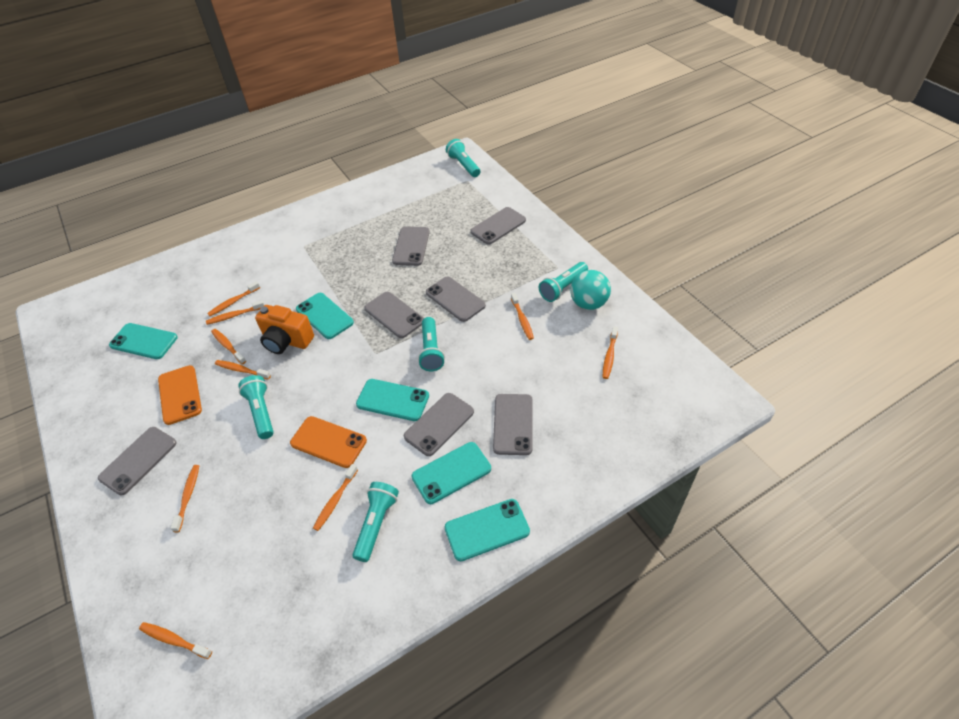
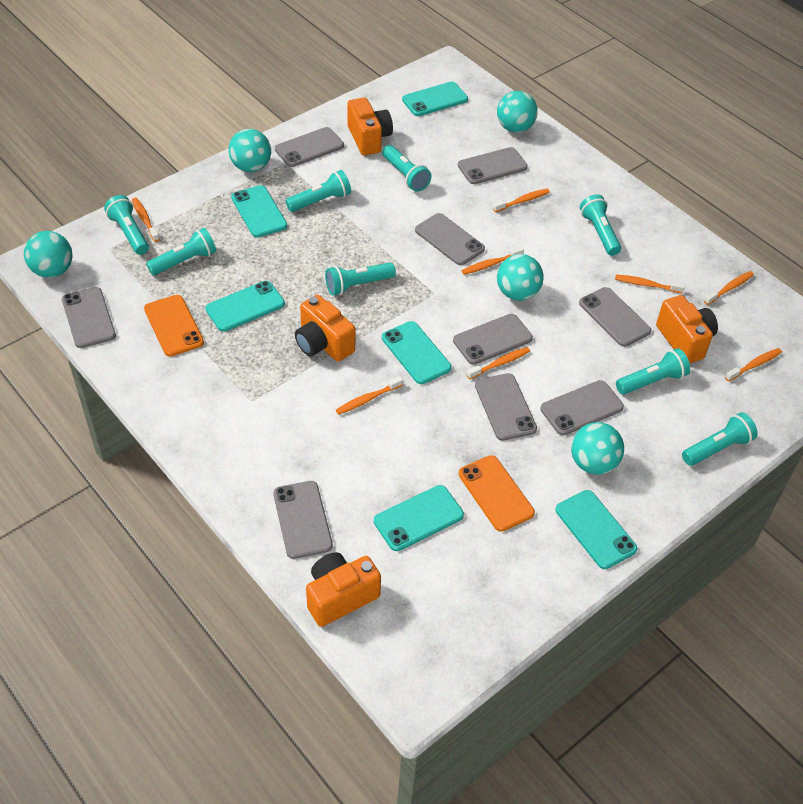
grey phone: [98,427,177,495] [365,292,424,338] [392,226,430,266] [404,393,474,456] [426,276,486,322] [470,207,526,245] [493,394,533,455] = 7 -> [62,287,116,348] [273,481,333,559] [275,127,344,167] [415,213,485,265] [453,314,533,365] [458,147,528,184] [475,373,537,441] [540,380,624,436] [579,287,651,347] = 9
orange camera: [255,305,314,354] = 1 -> [295,295,355,362] [306,552,381,627] [347,98,393,156] [656,295,718,363] = 4
orange toothbrush: [139,622,212,659] [170,465,199,532] [206,300,264,325] [207,281,260,316] [211,329,246,364] [215,360,271,380] [313,464,358,531] [511,293,534,340] [603,326,618,379] = 9 -> [132,198,160,242] [336,376,403,415] [462,247,524,275] [467,347,530,379] [493,189,550,212] [615,275,685,294] [704,271,754,305] [725,348,782,382] = 8
turquoise ball: [570,270,611,310] = 1 -> [24,231,73,278] [228,129,271,172] [497,91,538,133] [497,254,544,301] [571,422,624,475] = 5
turquoise flashlight: [238,375,274,439] [352,482,399,562] [418,317,445,371] [446,139,480,177] [539,262,588,302] = 5 -> [104,195,149,255] [146,228,216,275] [286,170,351,212] [325,263,396,296] [382,145,432,192] [580,194,621,256] [616,348,690,395] [682,412,758,466] = 8
turquoise phone: [109,323,178,359] [296,293,354,339] [356,379,429,421] [411,442,491,504] [445,499,530,561] = 5 -> [205,281,285,332] [231,185,287,237] [374,485,464,551] [382,321,452,384] [402,82,468,116] [555,490,637,569] = 6

